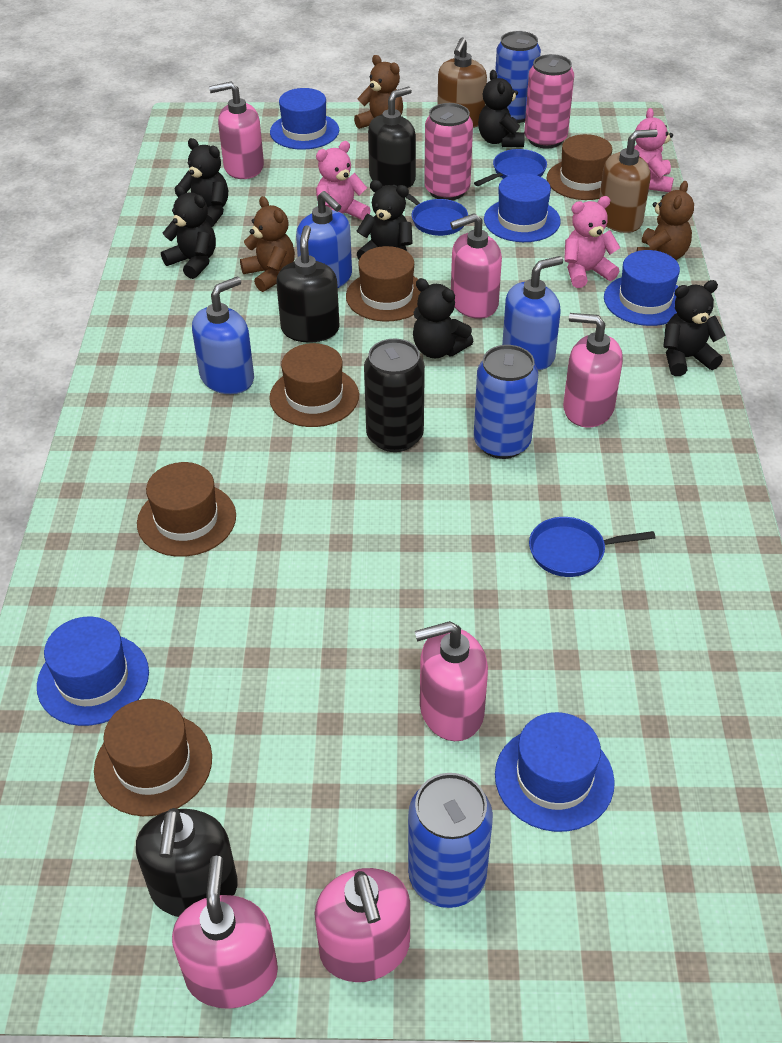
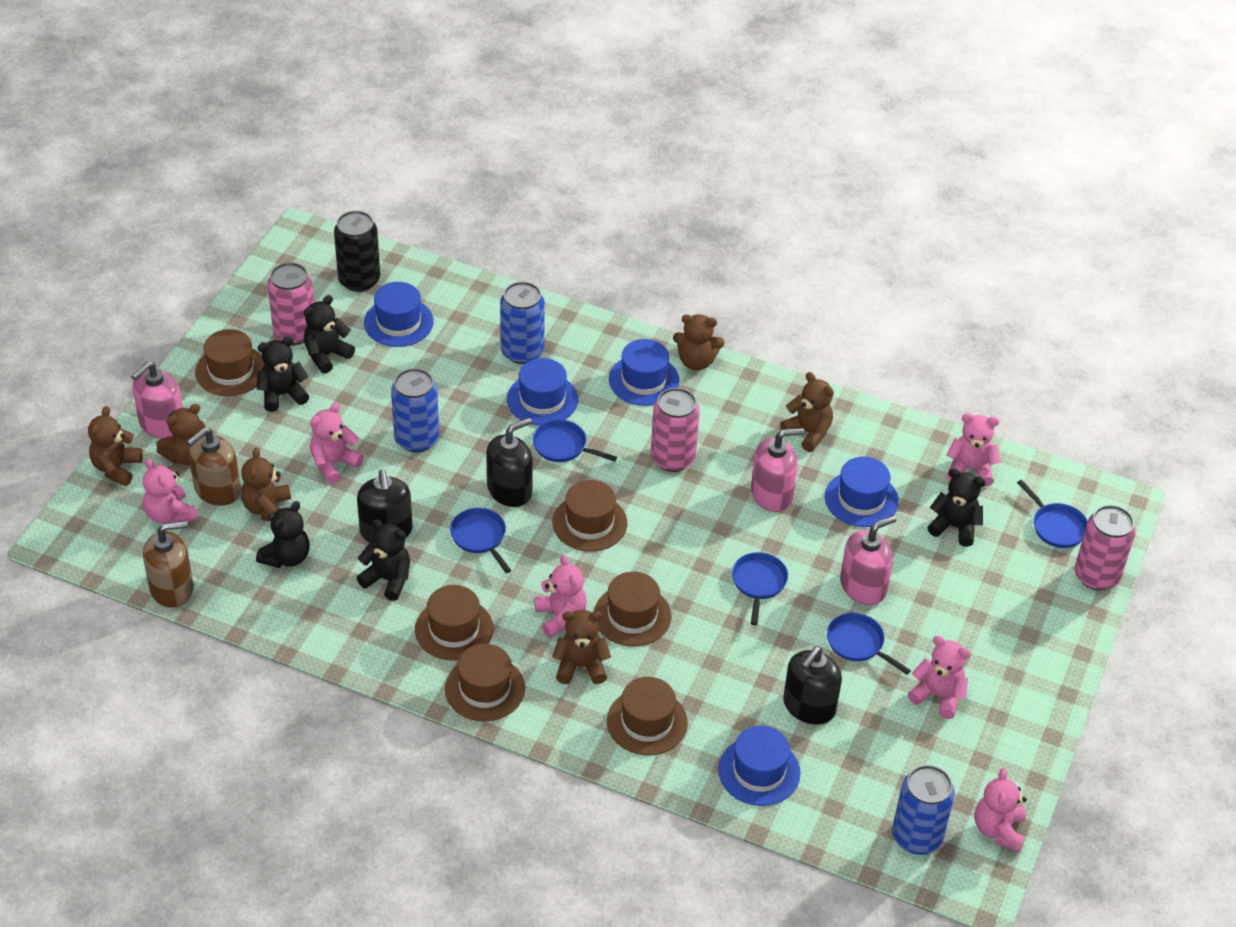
black teddy bear: [161,185,216,279] [178,138,228,227] [357,180,413,259] [413,278,474,358] [478,70,525,147] [663,280,725,376] = 6 -> [256,501,310,568] [257,337,309,412] [304,295,355,374] [357,519,410,601] [927,468,986,547] = 5
blue pan: [393,185,468,236] [474,149,547,186] [529,517,656,577] = 3 -> [450,508,511,573] [533,420,617,462] [732,552,788,625] [827,613,911,675] [1017,480,1088,548] = 5
blue soap dispenser: [192,277,254,394] [296,191,352,288] [502,256,563,370] = 3 -> none = 0
brown hat: [94,699,212,816] [137,462,236,557] [269,343,359,427] [346,246,421,322] [546,134,612,200] = 5 -> [195,329,264,396] [415,585,494,661] [445,644,525,721] [552,480,627,552] [594,572,672,647] [607,677,688,755] = 6
brown teddy bear: [240,196,295,292] [354,55,403,129] [636,181,694,260] = 3 -> [88,406,143,486] [156,404,206,466] [241,448,291,521] [552,610,611,684] [673,314,724,371] [780,372,834,452] = 6
pink can: [424,103,473,200] [524,54,574,149] = 2 -> [268,262,314,345] [651,388,700,472] [1075,505,1136,591] = 3
pink soap dispenser: [172,856,278,1009] [209,82,264,179] [314,868,410,982] [415,621,488,741] [450,213,502,319] [563,313,623,428] = 6 -> [131,361,183,439] [751,428,804,512] [840,515,896,605] = 3
pink teddy bear: [316,141,371,220] [564,196,620,288] [634,108,674,192] = 3 -> [143,459,198,524] [310,403,364,484] [535,555,587,638] [908,636,971,719] [947,413,1001,487] [975,768,1027,853] = 6

